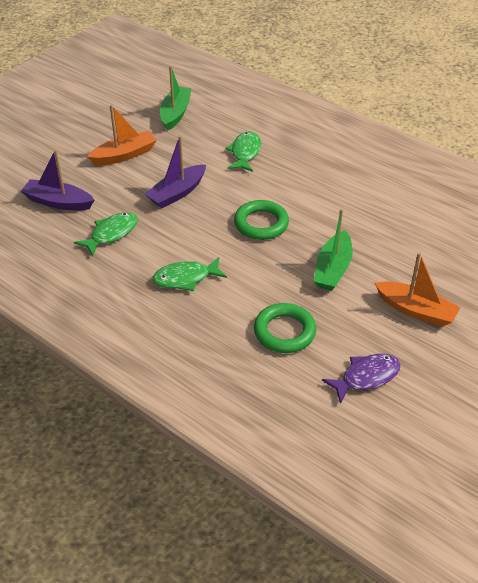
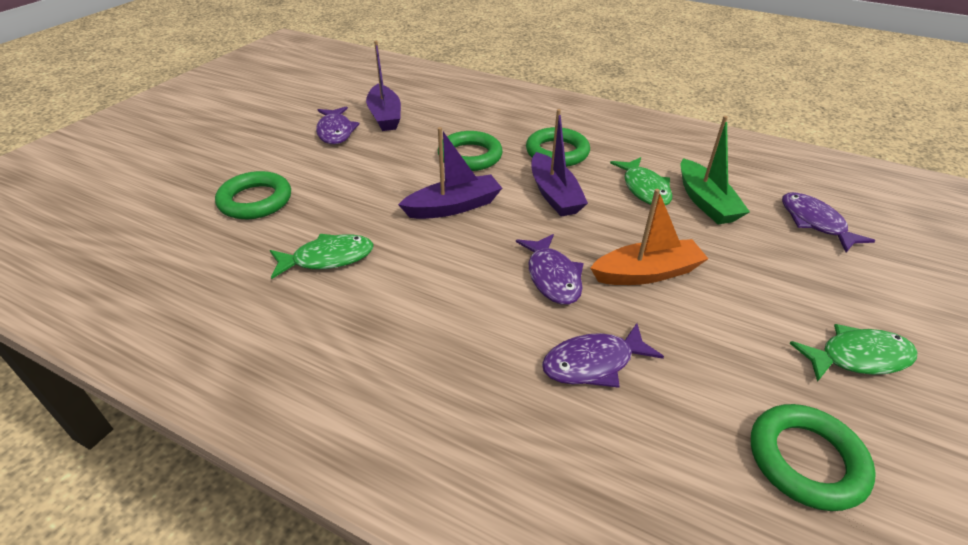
green boat: [160,66,192,131] [313,209,352,291] = 2 -> [681,116,750,225] = 1
green ring: [234,200,289,240] [254,303,316,353] = 2 -> [215,171,291,219] [438,131,503,171] [526,127,590,167] [751,404,876,511] = 4
orange boat: [87,104,157,165] [375,252,461,327] = 2 -> [590,189,708,285] = 1
purple boat: [21,150,94,210] [145,136,206,208] = 2 -> [366,41,401,131] [398,127,502,219] [531,109,588,217] = 3
purple fish: [322,354,400,404] = 1 -> [316,106,360,144] [516,234,584,305] [542,323,664,388] [782,192,875,252] = 4

